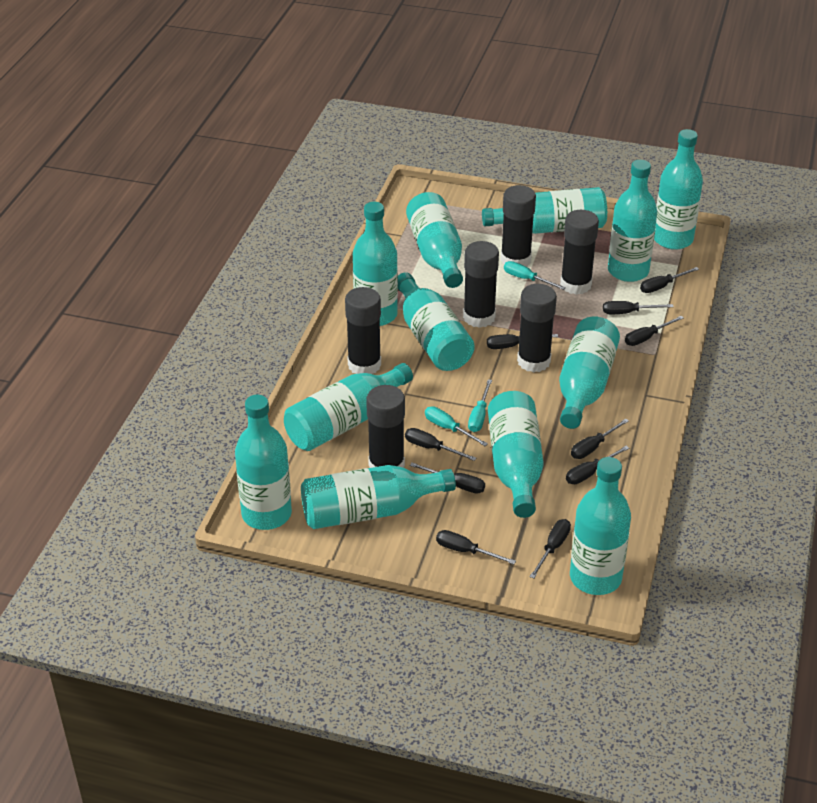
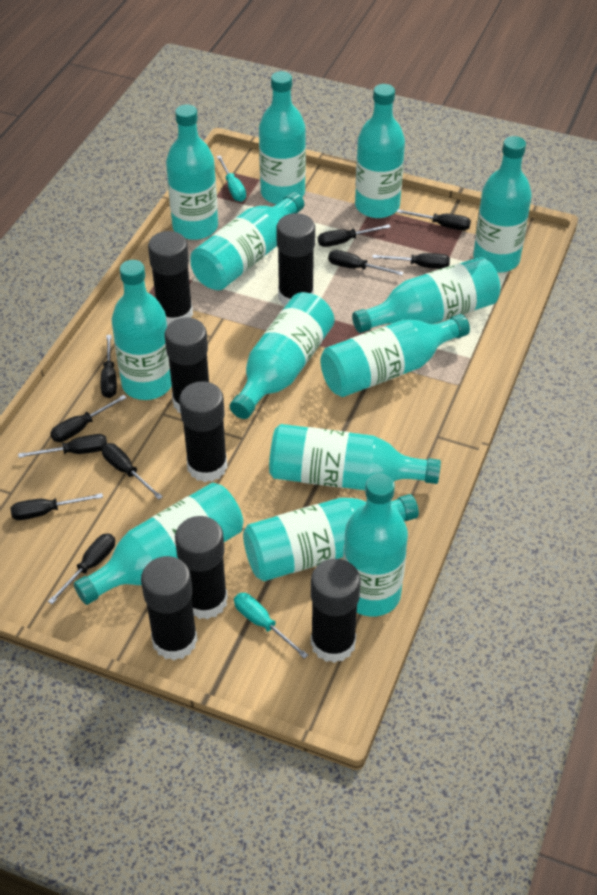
black glue stick: [345,287,381,374] [366,385,405,468] [463,241,499,328] [501,185,536,266] [517,284,557,373] [560,210,599,295] = 6 -> [141,556,198,660] [148,231,193,326] [164,318,209,413] [175,516,228,619] [179,381,227,482] [276,213,315,306] [311,559,361,663] = 7
turquoise bottle: [235,395,292,530] [284,363,413,451] [301,465,456,529] [353,202,398,326] [398,272,475,371] [406,192,463,288] [482,187,607,234] [488,391,544,518] [559,317,620,429] [570,457,631,595] [608,160,657,282] [654,129,703,250] = 12 -> [74,483,243,605] [112,260,172,400] [166,104,218,240] [190,192,304,290] [230,292,335,419] [243,494,419,581] [259,71,306,205] [269,424,441,490] [320,314,470,397] [343,473,408,617] [352,257,500,333] [355,84,405,218] [473,136,532,273] = 13
turquoise screwdriver: [425,406,488,446] [468,379,492,432] [504,261,566,290] = 3 -> [217,155,246,202] [234,593,308,659] = 2

